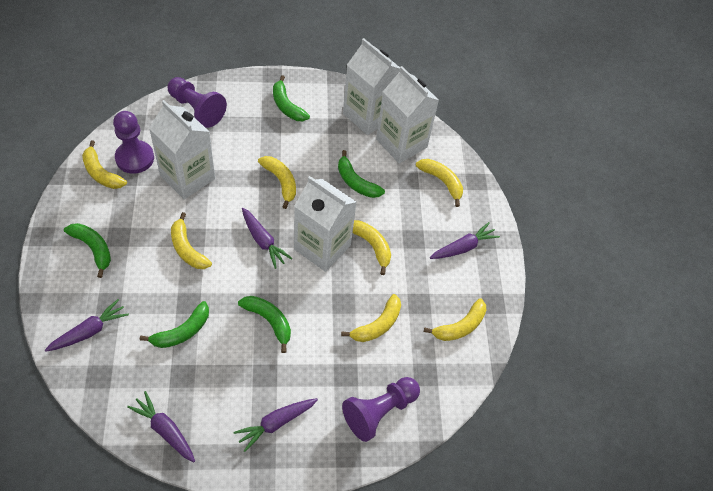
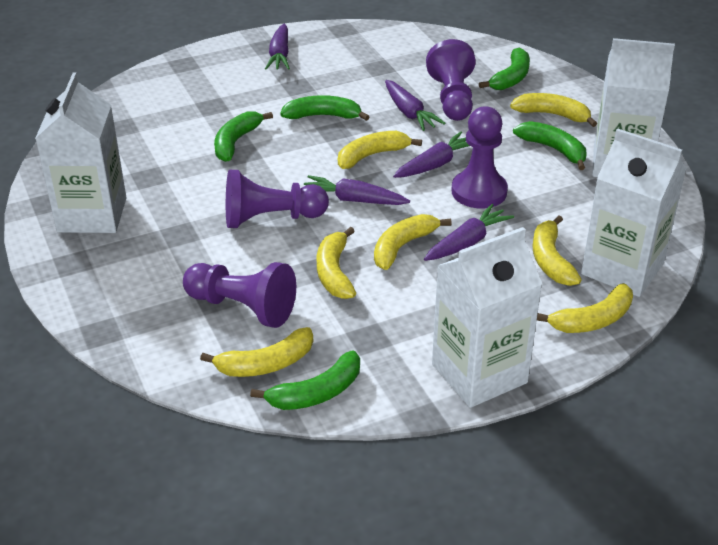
purple pawn: [113,111,154,174] [167,77,227,128] [342,377,420,442] = 3 -> [183,262,296,328] [226,170,329,228] [426,39,476,121] [452,106,508,208] = 4

